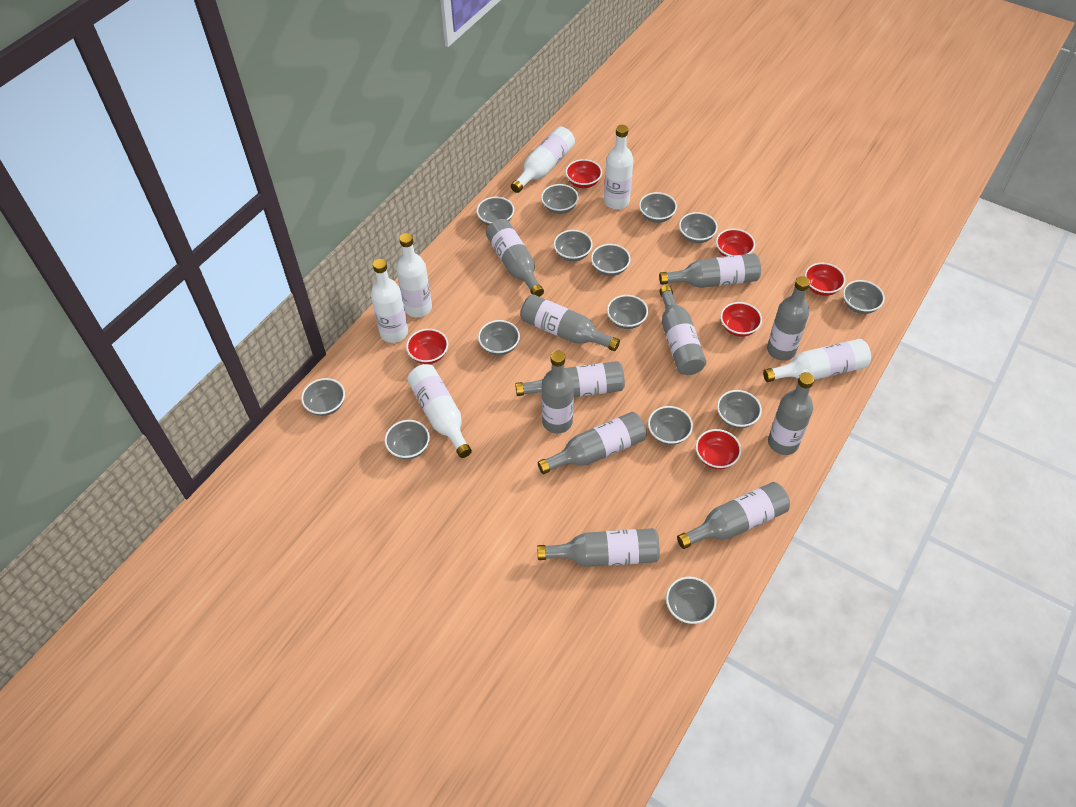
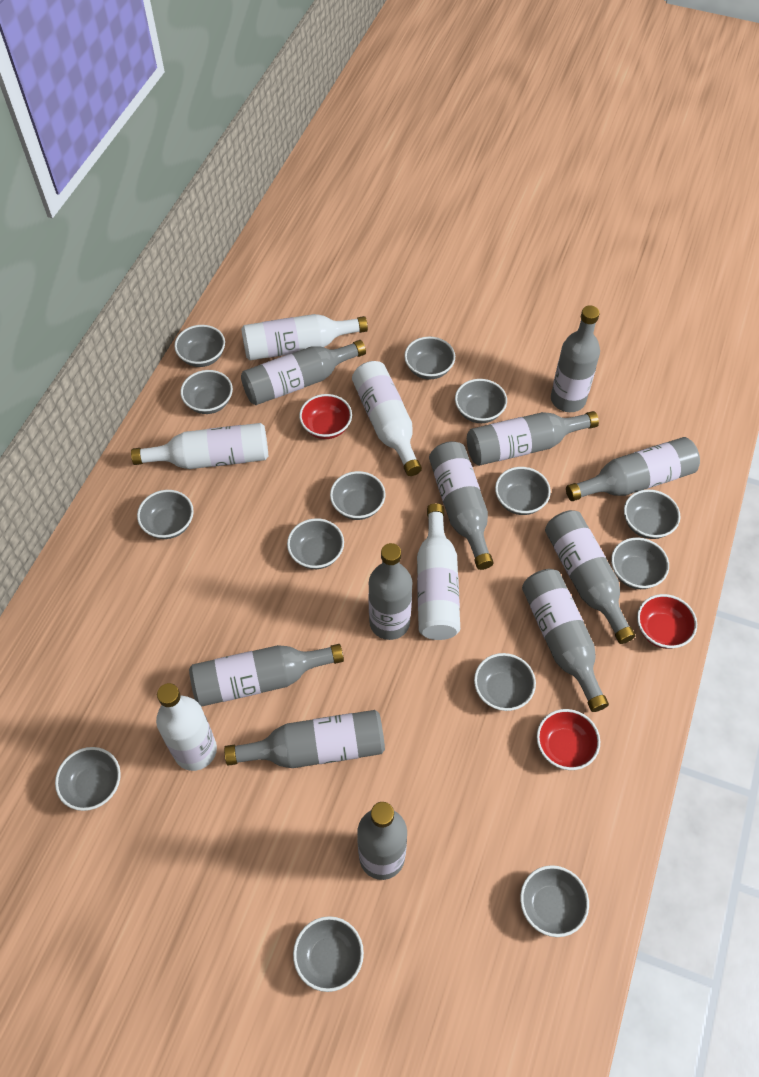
red bowl: [406,329,448,364] [565,159,602,188] [696,429,741,469] [716,229,755,257] [720,302,762,337] [805,263,846,296] = 6 -> [299,394,352,439] [537,709,600,770] [637,594,697,649] = 3
white bottle: [371,259,408,343] [396,233,432,317] [407,364,472,458] [511,127,575,193] [604,125,633,209] [763,339,871,382] = 6 -> [131,423,268,469] [156,683,217,771] [241,314,368,360] [352,361,422,476] [417,503,460,640] = 5

